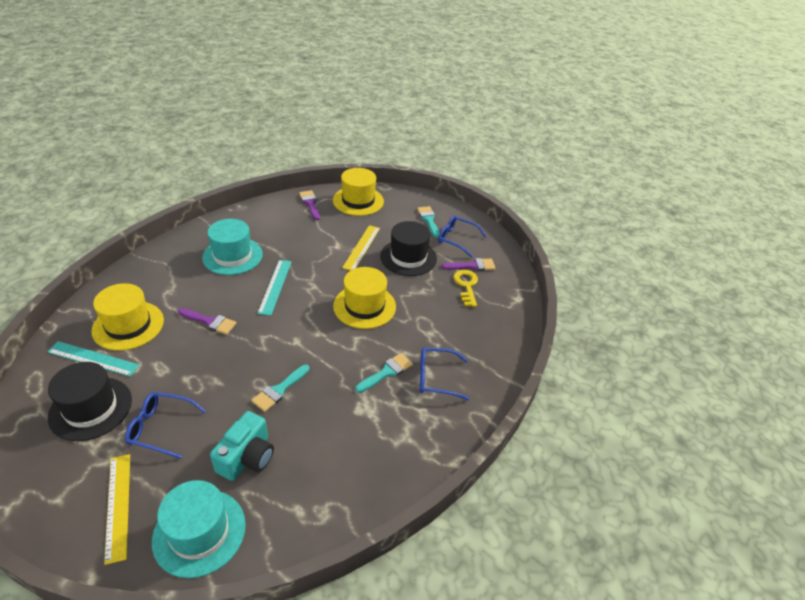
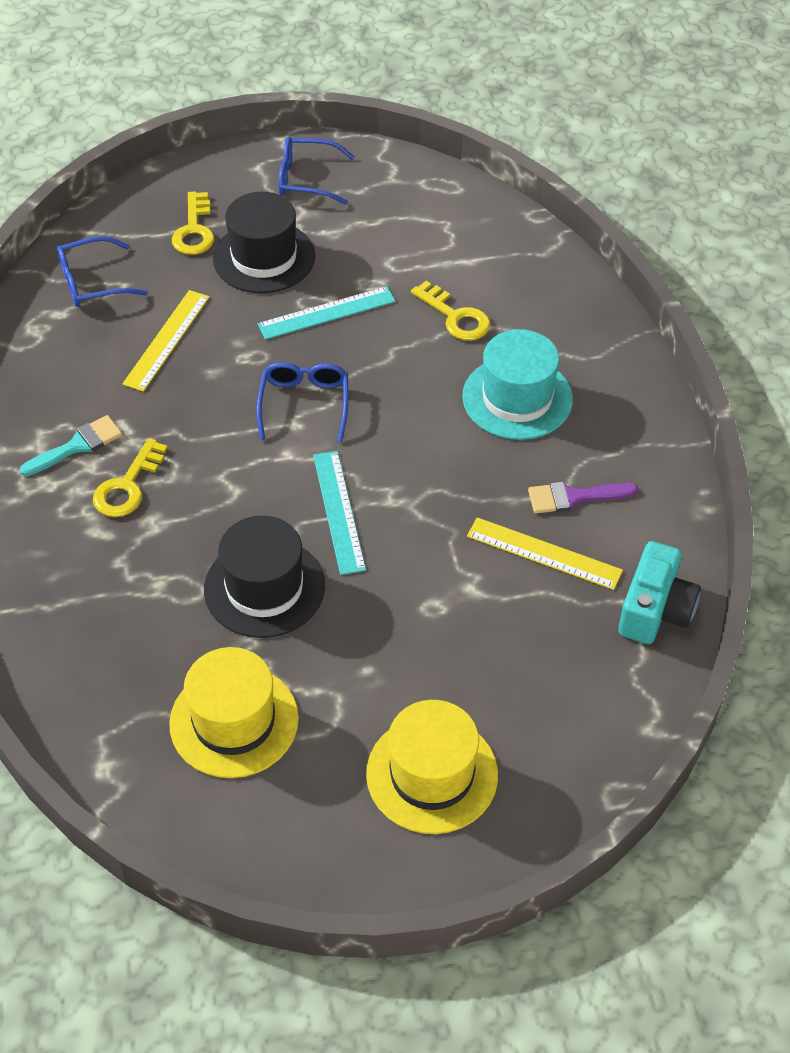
purple brush: [178,308,236,335] [299,190,320,220] [441,258,496,271] = 3 -> [528,482,638,514] = 1
turquoise brush: [251,365,310,412] [355,353,413,393] [417,206,440,238] = 3 -> [20,415,122,476] = 1
turquoise hat: [152,480,246,578] [202,219,263,275] = 2 -> [462,329,573,440] = 1
yellow hat: [91,283,164,351] [333,168,384,216] [333,267,396,329] = 3 -> [169,647,299,778] [366,700,498,834] = 2
yellow key: [453,270,478,307] = 1 -> [93,438,168,517] [172,192,214,255] [411,281,491,341] = 3

